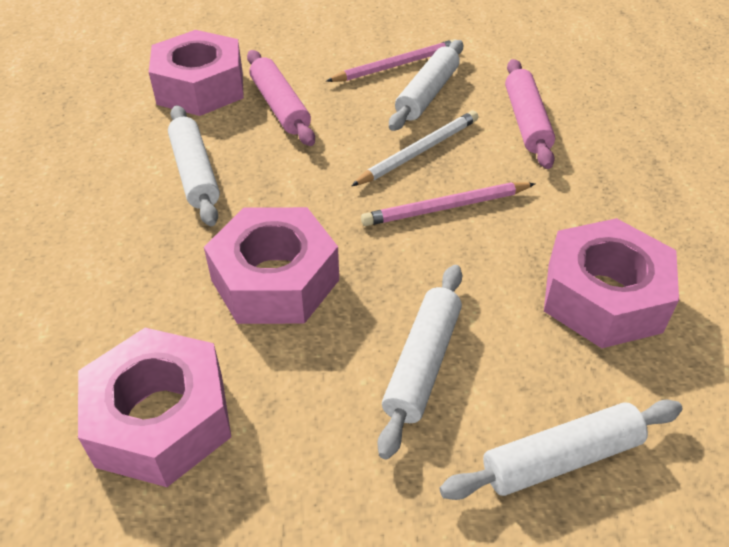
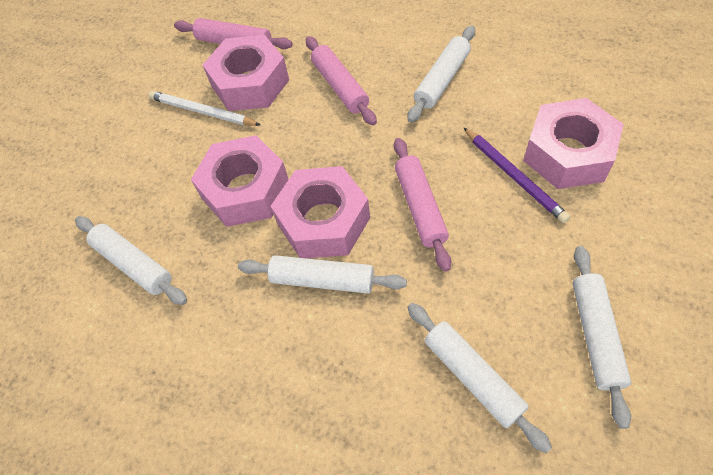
pink pencil: [326,39,456,82] [361,182,535,226] = 2 -> none = 0
pink rolling pin: [247,50,315,146] [505,59,555,169] = 2 -> [174,18,292,49] [306,36,377,126] [394,138,451,272] = 3
purple pencil: none = 0 -> [463,127,570,223] = 1
white rolling pin: [168,105,220,226] [378,265,462,459] [389,40,463,131] [439,399,683,500] = 4 -> [75,216,187,305] [238,255,407,294] [407,26,475,122] [407,303,552,453] [572,246,631,429] = 5

